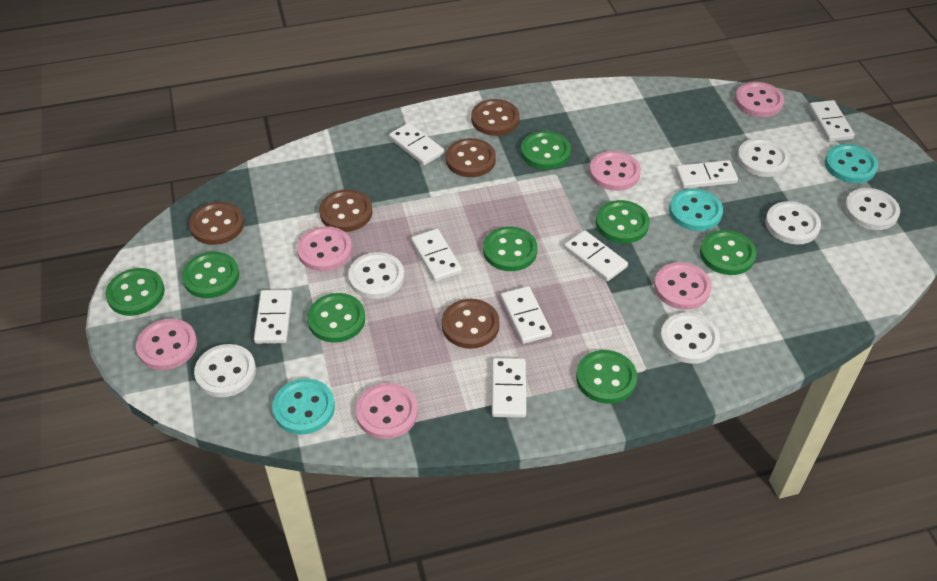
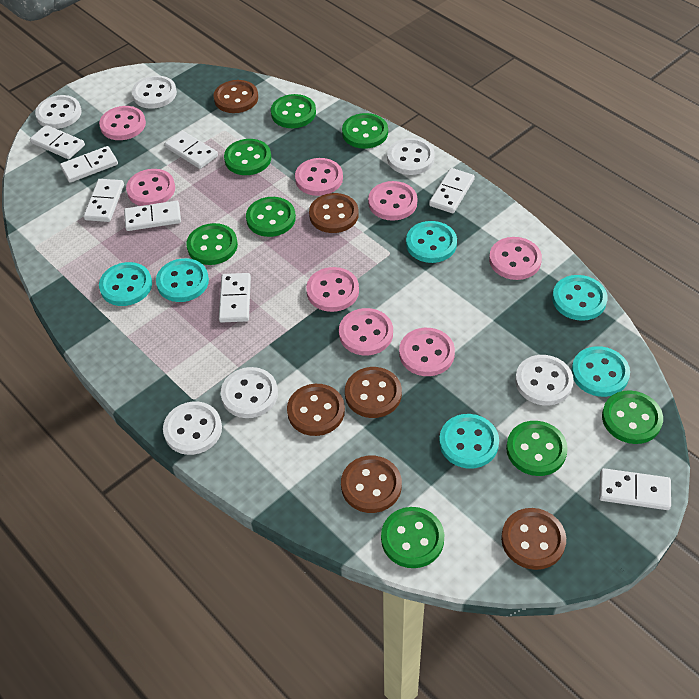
brown button: [189,202,244,245] [319,190,372,232] [442,299,500,349] [446,138,496,177] [471,99,520,136] = 5 -> [214,80,258,113] [287,384,345,436] [309,193,359,233] [341,456,402,513] [345,367,402,418] [501,508,566,570] = 6
pink button: [136,319,197,370] [297,226,352,271] [356,383,418,439] [589,151,641,191] [654,262,712,310] [735,82,784,117] = 6 -> [99,106,146,140] [126,169,175,206] [295,158,343,196] [306,267,359,312] [339,308,393,355] [368,181,417,221] [399,328,455,376] [489,237,542,280] = 8
turquoise button: [272,378,335,435] [669,189,723,231] [825,144,878,183] = 3 -> [99,262,152,306] [156,258,209,302] [406,221,457,263] [439,414,499,469] [552,275,608,321] [571,346,630,397] = 6

